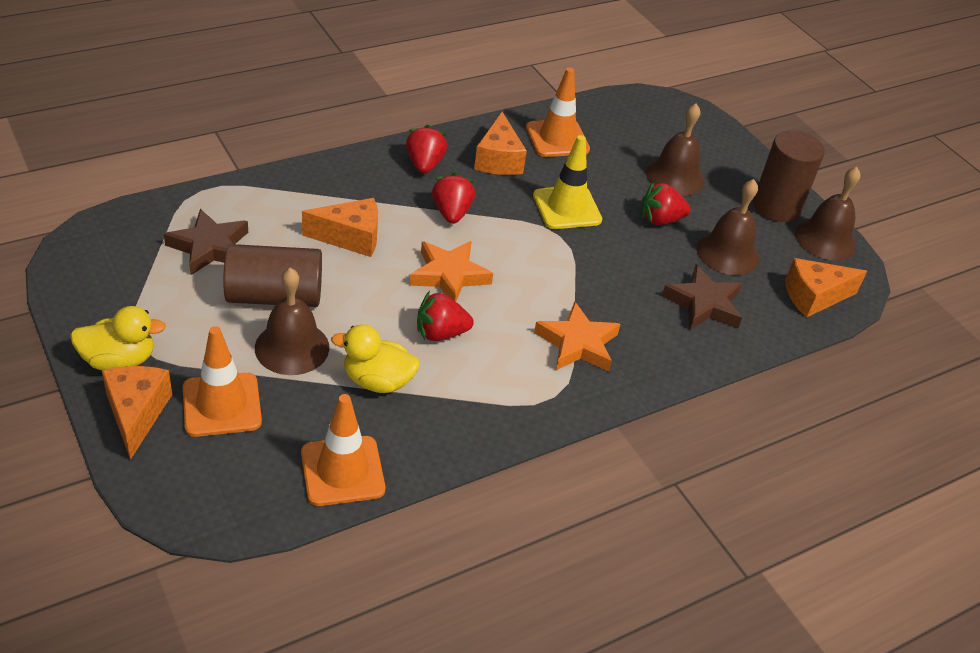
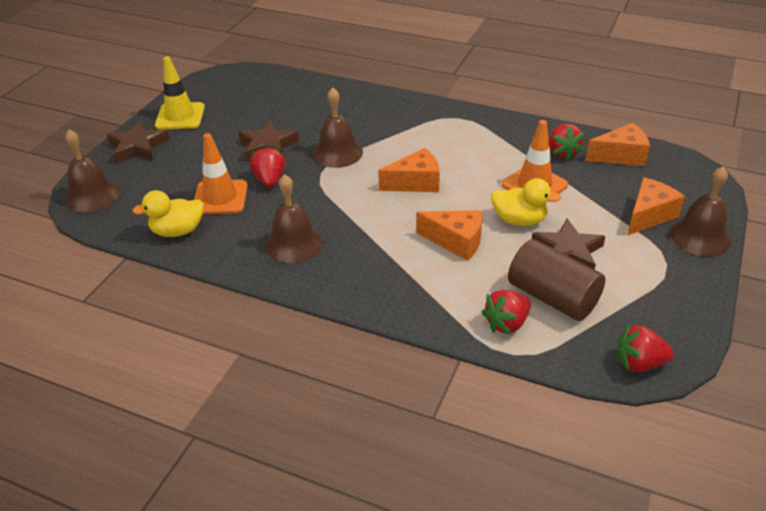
brown cylinder: [223,244,322,307] [753,130,825,222] = 2 -> [508,239,605,321] = 1
brown star: [164,209,248,275] [662,265,742,330] = 2 -> [107,121,169,163] [239,120,299,161] [532,218,606,270] = 3
orange star: [409,241,493,301] [534,302,621,372] = 2 -> none = 0
orange traffic cone: [183,326,262,437] [301,394,385,506] [526,68,590,157] = 3 -> [194,133,248,214] [502,120,568,194] = 2

